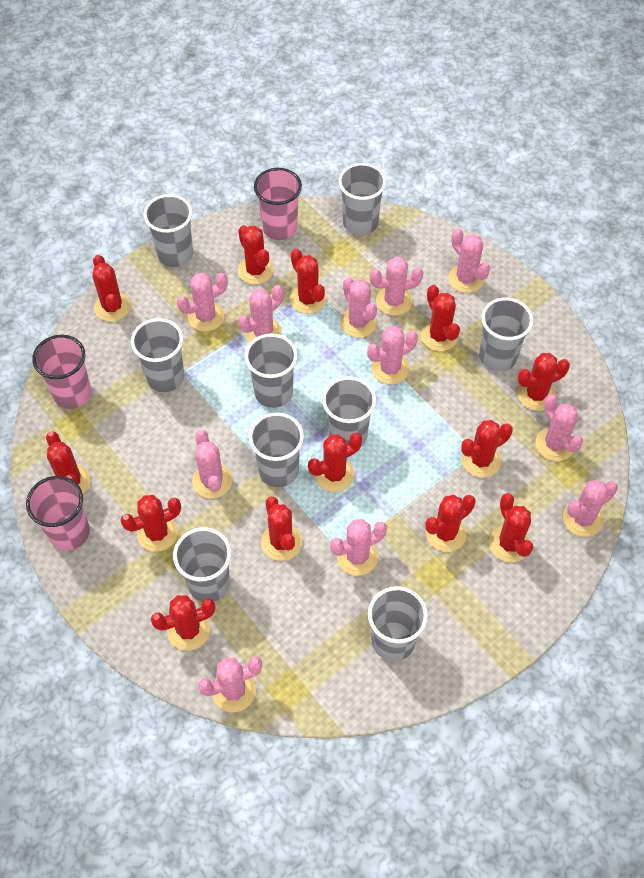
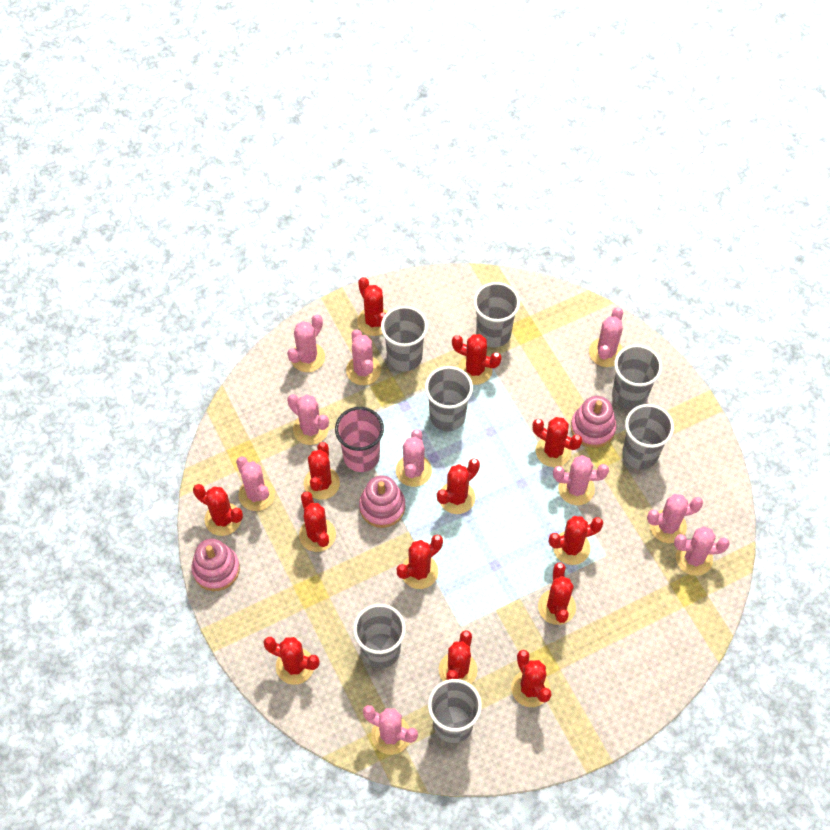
grey cup: [131,318,184,392] [144,194,193,267] [173,527,231,602] [245,334,298,408] [249,413,304,487] [322,377,376,446] [339,163,386,235] [368,586,428,661] [479,298,533,371] = 9 -> [353,604,406,668] [381,306,428,371] [425,366,473,431] [428,679,482,743] [474,282,520,347] [612,344,662,410] [623,404,674,469] = 7
pink cactus: [177,273,228,332] [192,430,232,499] [198,657,262,712] [238,285,284,343] [330,519,387,576] [340,278,377,338] [367,326,418,385] [370,257,423,316] [448,229,490,293] [535,394,583,461] [563,480,618,537] = 11 -> [236,457,275,511] [287,314,325,372] [287,394,329,445] [346,330,381,385] [363,705,418,755] [396,429,432,487] [553,455,609,505] [589,307,623,367] [647,494,703,543] [674,526,730,576] = 10
pink cup: [26,476,90,551] [32,335,92,409] [254,168,302,240] = 3 -> [335,407,384,472] = 1
pink stacking toy: none = 0 -> [191,539,240,591] [359,475,405,528] [571,396,616,448] = 3

